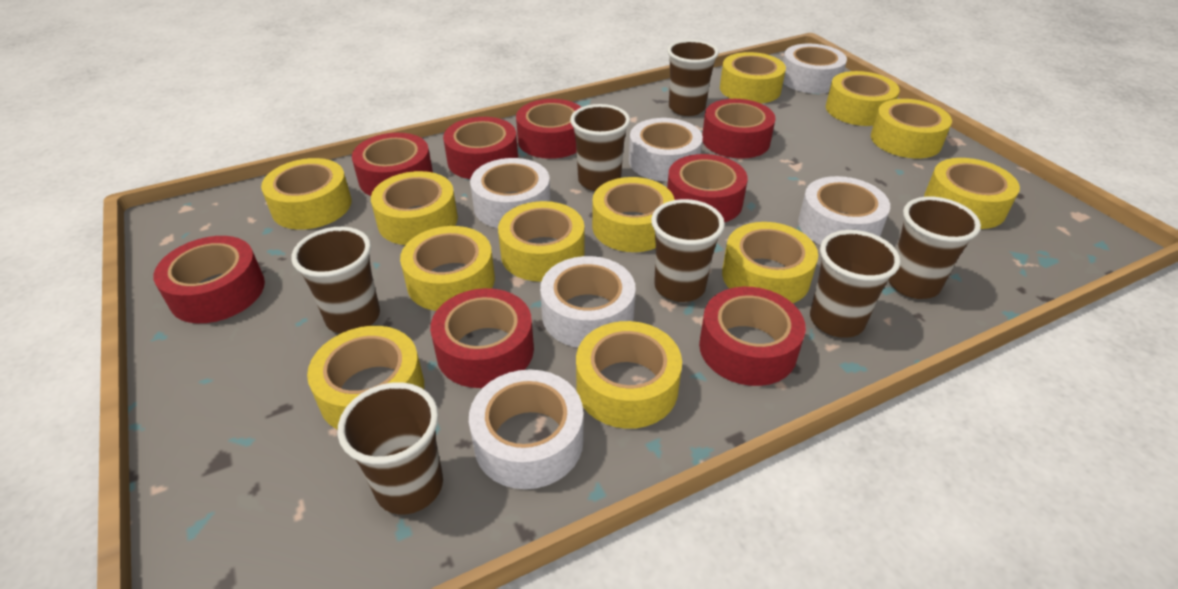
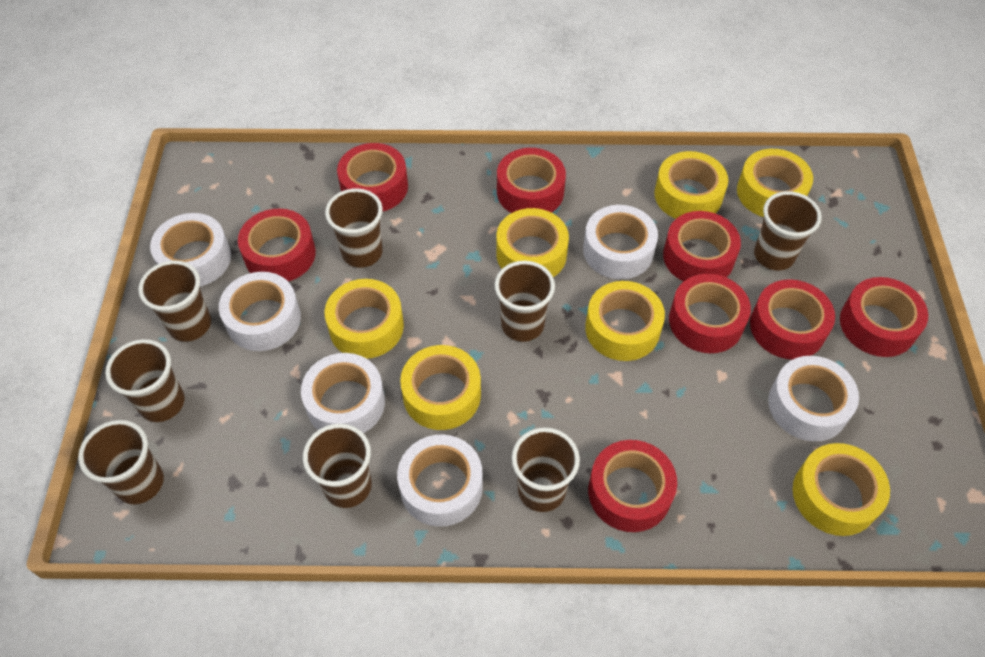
brown cup: [291,227,380,333] [337,382,443,514] [570,104,630,191] [651,199,725,302] [667,40,719,116] [810,230,901,338] [889,196,981,299] = 7 -> [78,420,164,504] [105,339,185,422] [138,260,211,342] [303,423,372,508] [325,188,383,268] [494,261,555,342] [512,427,580,512] [754,191,822,270] = 8
yellow tape: [261,158,352,230] [307,326,424,430] [371,171,458,245] [400,226,495,311] [498,201,585,282] [576,321,682,429] [592,177,675,252] [720,52,786,103] [722,222,818,303] [826,71,900,126] [871,99,952,158] [924,158,1020,229] = 12 -> [325,279,404,359] [400,345,481,430] [496,208,569,277] [585,281,665,361] [654,151,728,219] [737,149,813,217] [793,443,890,536] = 7

